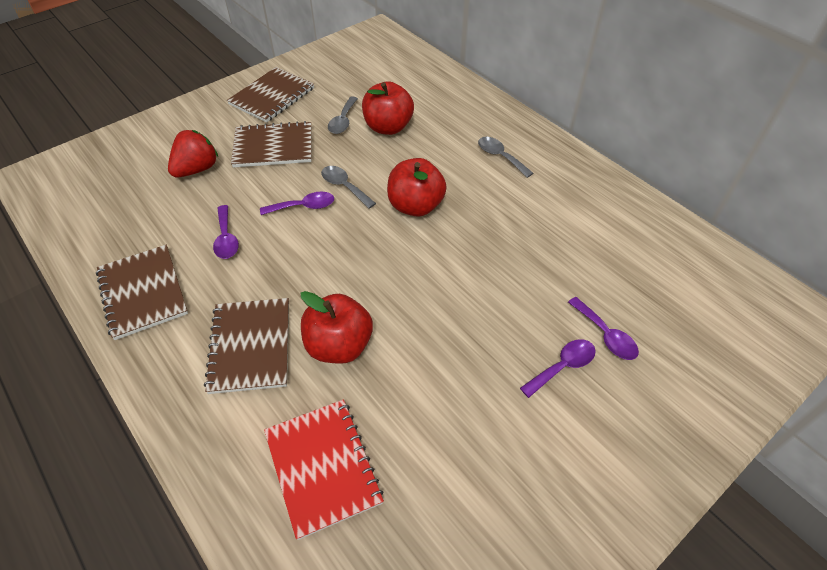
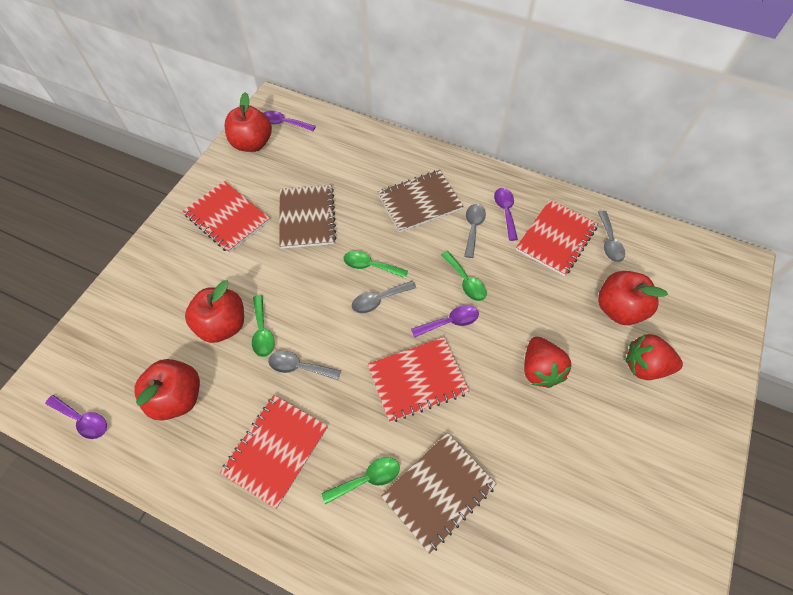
brown notebook: [96,245,188,340] [204,298,289,394] [227,67,314,123] [231,121,311,167] = 4 -> [279,185,337,249] [378,170,463,232] [381,433,497,554] = 3
green spoon: none = 0 -> [252,295,275,357] [322,457,400,504] [343,251,408,278] [441,251,487,301] = 4
grey spoon: [321,166,376,209] [328,96,358,134] [478,137,533,178] = 3 -> [268,351,341,380] [352,281,416,313] [464,204,486,258] [598,211,625,262] = 4
red apple: [301,291,373,364] [362,81,414,135] [387,158,447,217] = 3 -> [134,359,200,421] [185,281,244,343] [224,92,272,152] [598,271,668,325] = 4
red notebook: [264,399,384,540] = 1 -> [183,181,270,253] [220,395,328,509] [368,337,470,422] [516,200,598,276] = 4
red strawberry: [168,130,218,178] = 1 -> [524,337,571,388] [626,334,683,380] = 2

